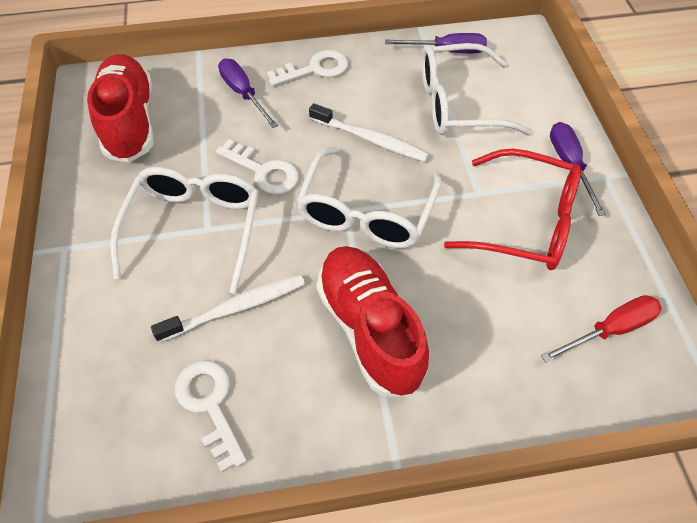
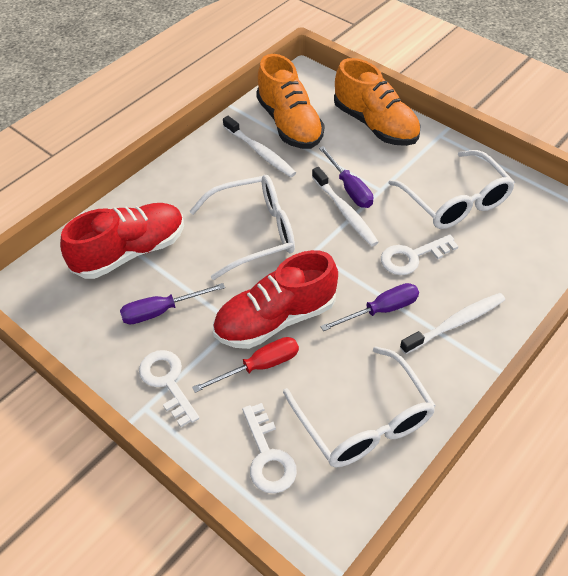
orange shoe: none = 0 -> [256,54,324,149] [334,58,421,146] = 2
red glasses: [444,149,581,270] = 1 -> none = 0
white toothbrush: [151,274,305,343] [309,103,429,162] = 2 -> [223,116,296,177] [312,167,379,247] [400,293,505,354] = 3

